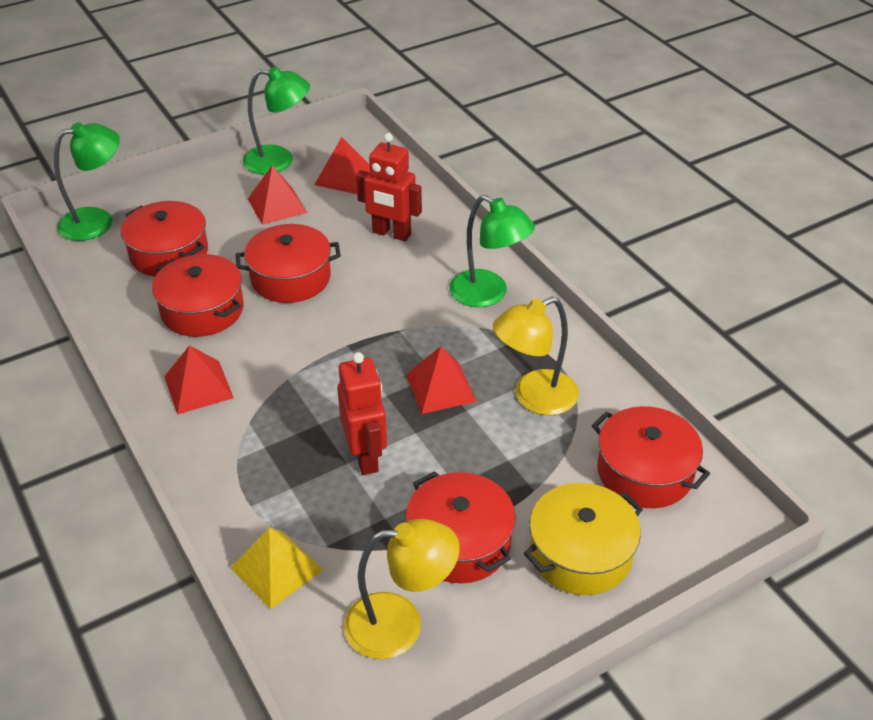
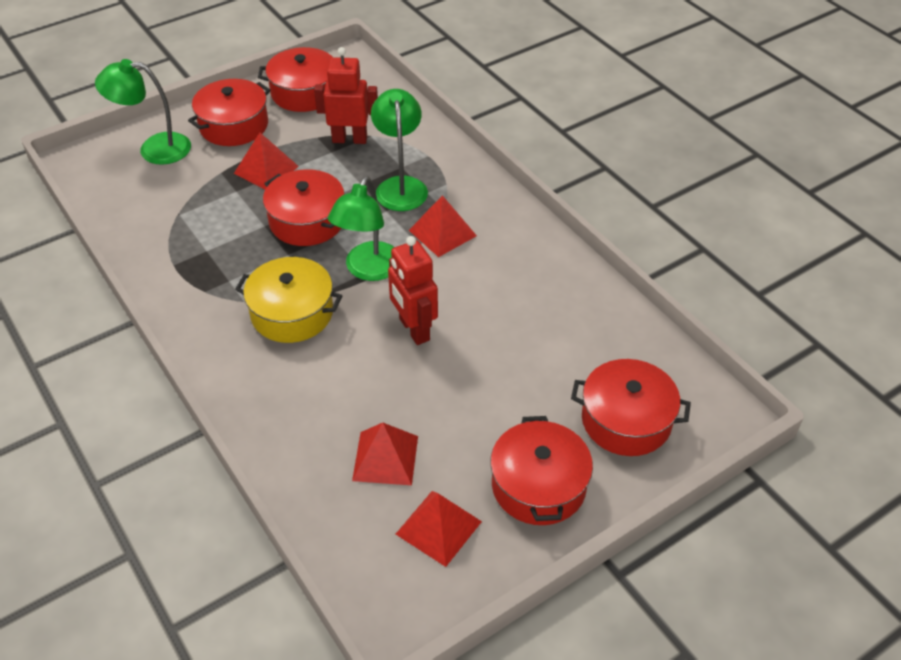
yellow lamp: [344,519,459,659] [493,297,579,415] = 2 -> none = 0
yellow pyramid: [230,528,323,609] = 1 -> none = 0

